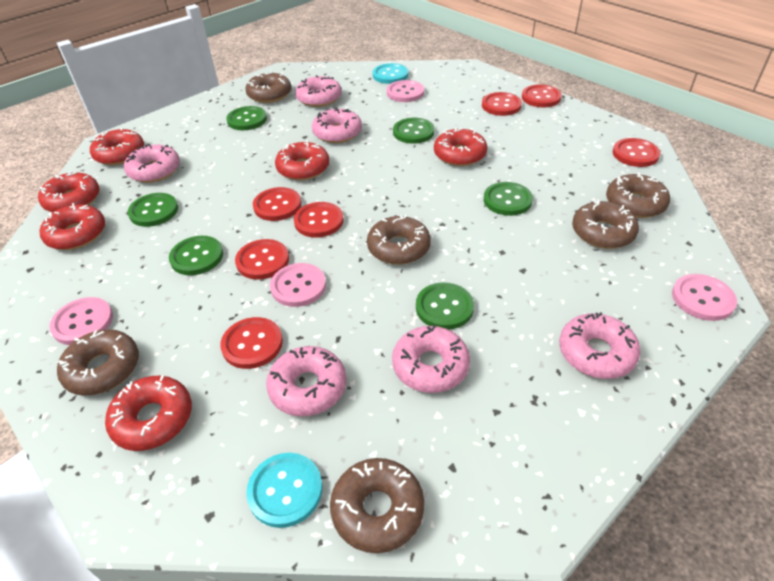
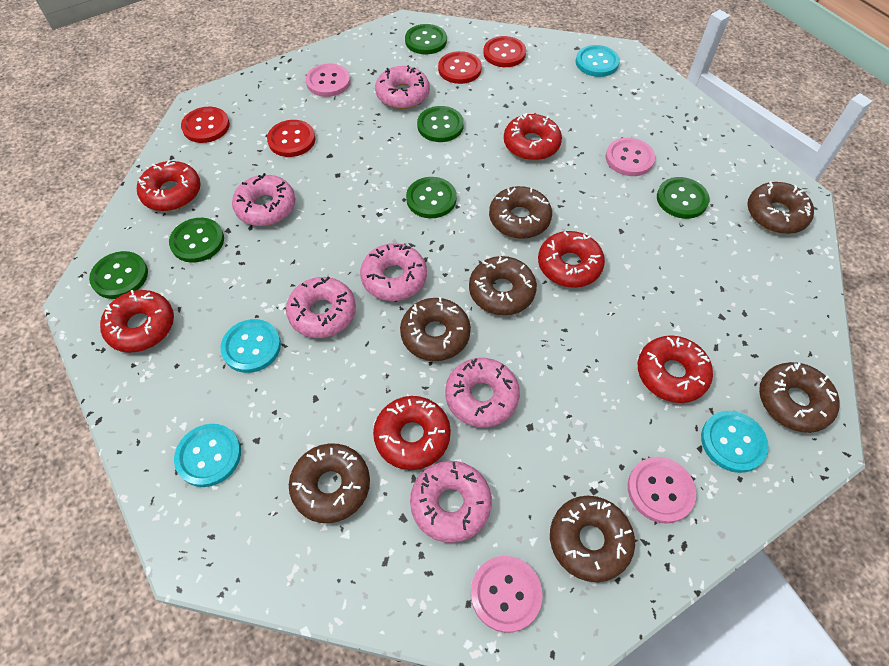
brown donut: [57,329,139,396] [246,72,291,103] [330,458,424,553] [367,215,431,265] [572,200,639,249] [606,172,670,218] = 6 -> [289,444,370,523] [400,297,471,361] [469,256,537,315] [489,186,552,239] [550,496,635,582] [747,181,814,234] [759,362,840,433] = 7
red button: [220,317,283,369] [235,239,289,280] [253,187,301,221] [294,202,344,238] [482,92,522,116] [522,84,562,107] [613,138,661,167] = 7 -> [181,107,230,143] [267,120,315,157] [438,51,482,84] [483,36,526,67] = 4
turquoise button: [246,453,322,528] [373,63,409,84] = 2 -> [174,424,241,487] [220,319,281,373] [576,45,620,77] [701,411,769,473] = 4

